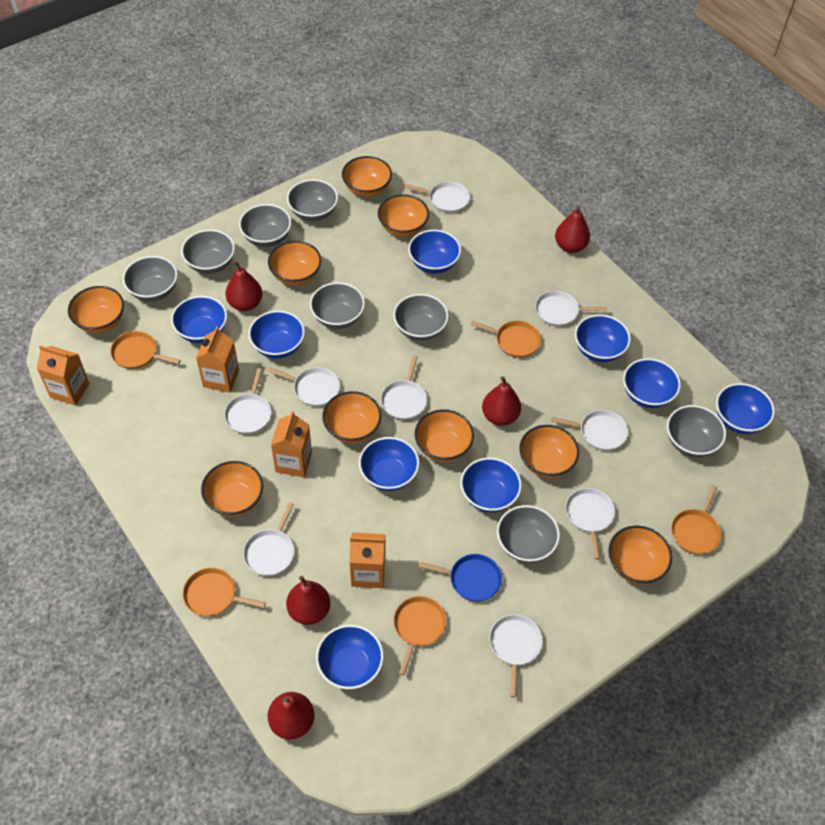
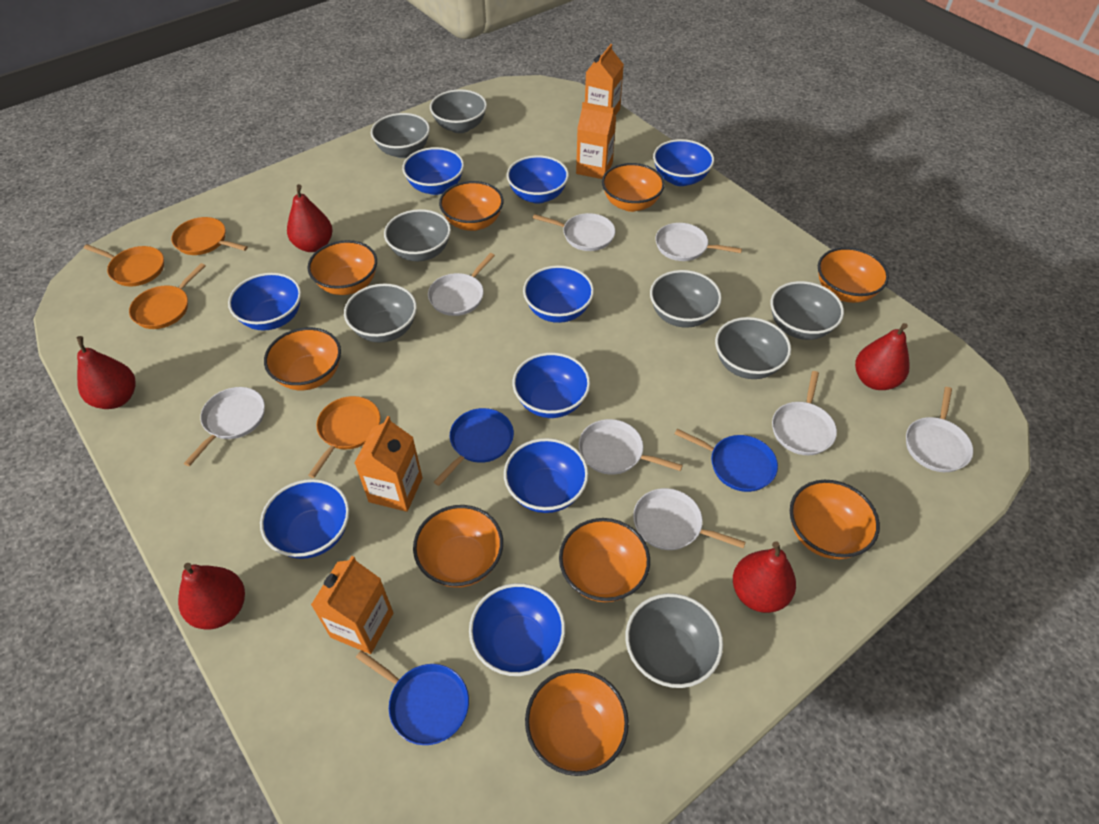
blue pan: [419,554,502,602] = 1 -> [356,650,469,745] [434,408,514,486] [675,429,778,492] = 3
orange pan: [110,331,181,369] [183,568,266,616] [393,596,446,676] [470,321,541,358] [671,485,722,555] = 5 -> [84,244,164,287] [129,263,205,329] [171,217,248,255] [308,396,381,478] = 4
white pan: [224,368,271,434] [243,502,294,576] [268,367,340,407] [381,355,427,420] [405,181,470,213] [489,614,543,698] [535,291,607,326] [551,410,628,451] [566,488,615,560] = 9 -> [184,387,265,466] [428,253,495,316] [533,213,615,251] [579,419,683,475] [633,488,746,550] [655,223,742,261] [772,371,837,455] [906,387,973,472] = 8

